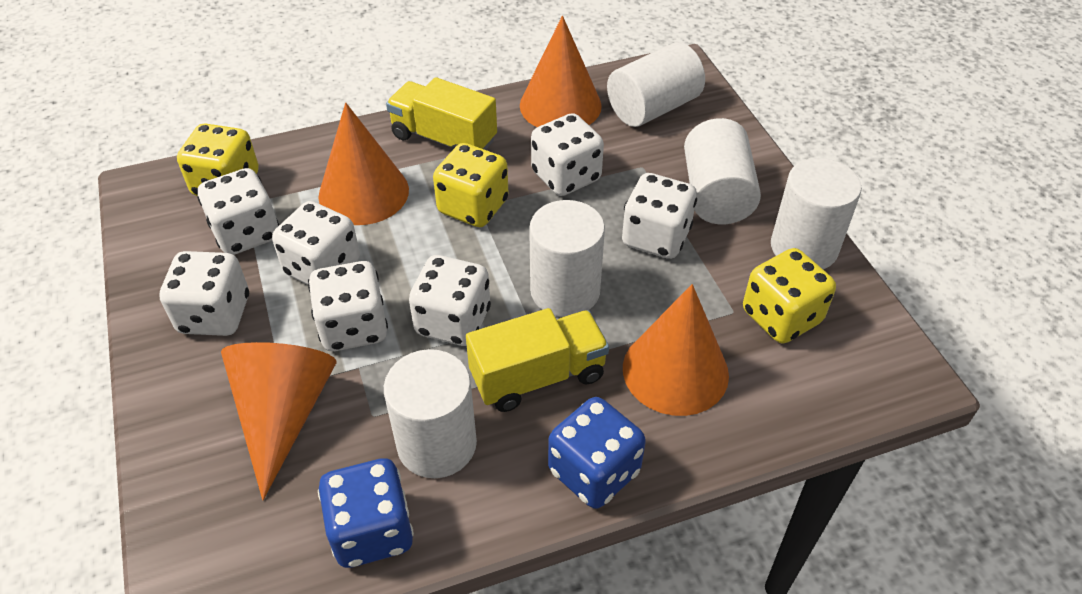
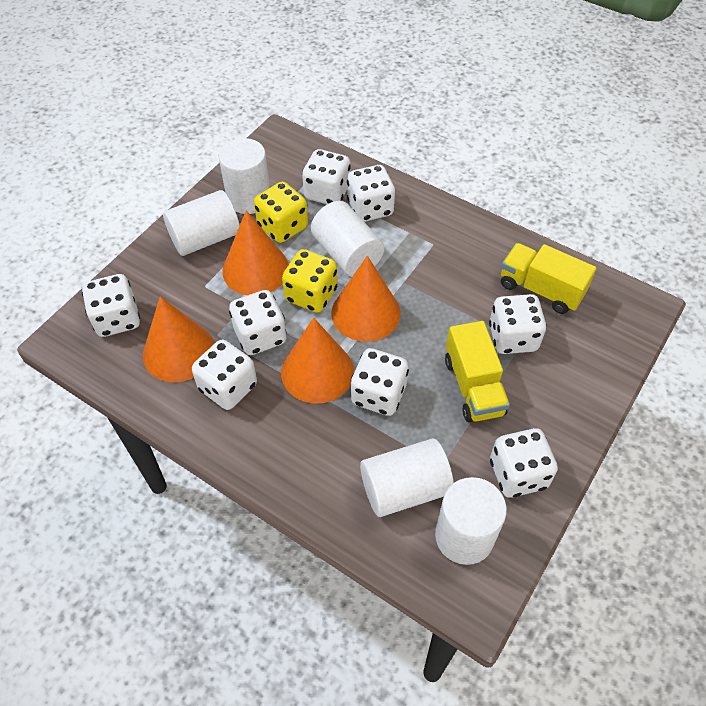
blue dice: [318,458,414,568] [548,397,646,509] = 2 -> none = 0
white dice: [159,251,249,336] [197,168,279,255] [272,201,360,285] [308,261,388,351] [409,255,491,346] [531,113,604,196] [622,173,697,259] = 7 -> [82,274,140,337] [192,340,257,410] [229,290,287,355] [302,149,351,204] [347,165,395,222] [351,348,409,416] [489,294,547,354] [490,428,558,498] = 8
yellow dice: [177,123,259,196] [433,143,508,227] [743,248,836,344] = 3 -> [254,182,308,243] [282,249,338,313] = 2

